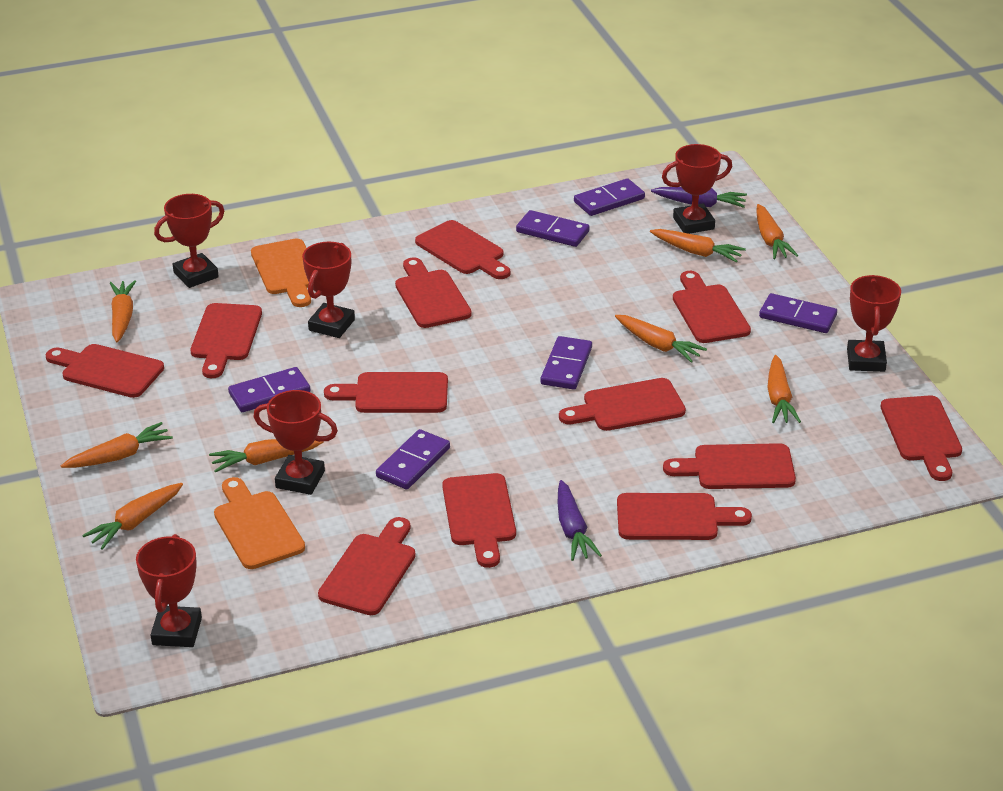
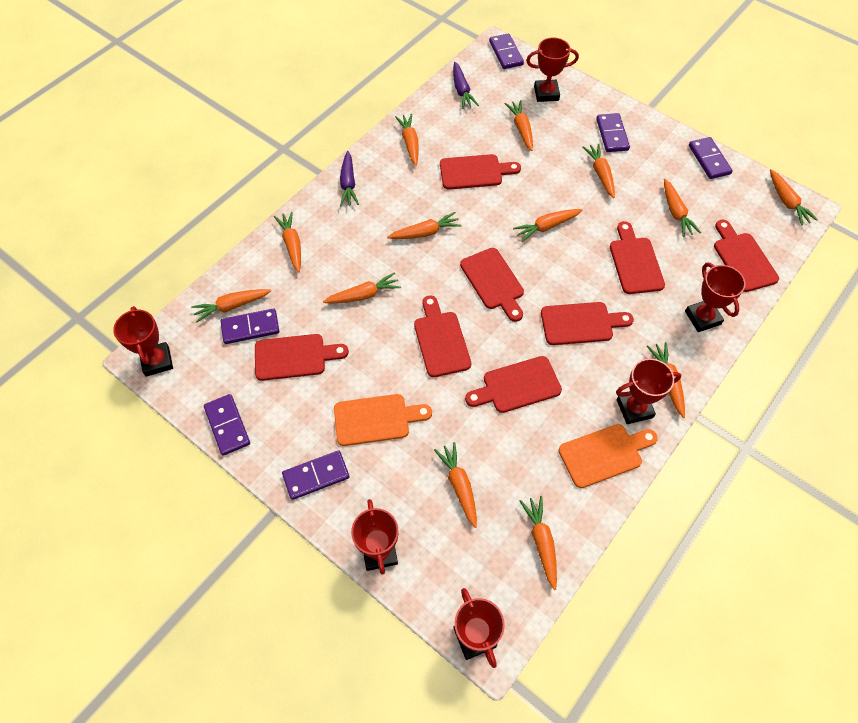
orange carrot: [61,422,173,468] [82,483,183,550] [110,280,136,342] [209,439,323,473] [615,315,707,363] [650,229,746,262] [756,204,798,259] [767,355,801,423] = 8 -> [191,289,271,323] [274,212,301,272] [323,272,401,304] [387,212,462,239] [395,114,419,166] [434,442,477,528] [505,100,533,151] [513,209,582,242] [520,496,557,590] [582,143,615,198] [647,342,685,418] [664,179,701,237] [770,169,818,226] = 13
red cutting board: [46,344,164,398] [190,303,262,378] [318,517,416,615] [324,372,448,413] [395,257,472,328] [415,220,510,279] [442,473,516,568] [559,378,686,431] [617,493,752,540] [663,443,796,489] [673,271,751,343] [880,395,962,481] = 12 -> [255,334,349,381] [414,295,471,377] [440,154,521,190] [460,248,524,322] [465,356,562,413] [541,302,634,345] [610,221,665,294] [714,220,779,292] = 8

